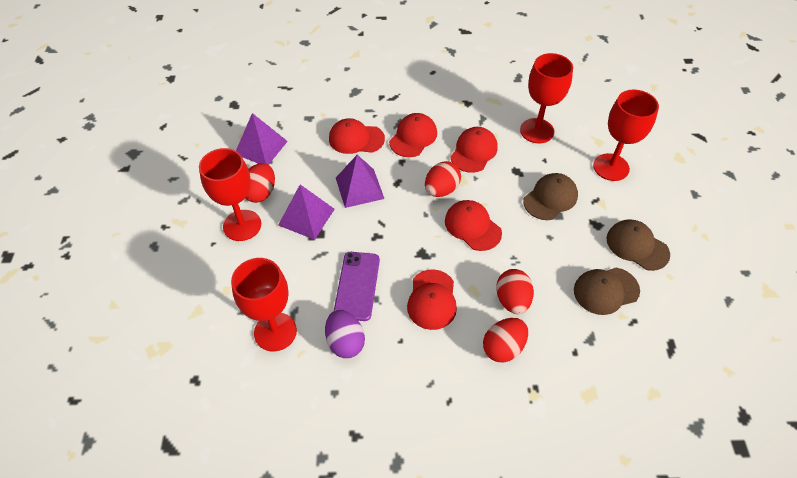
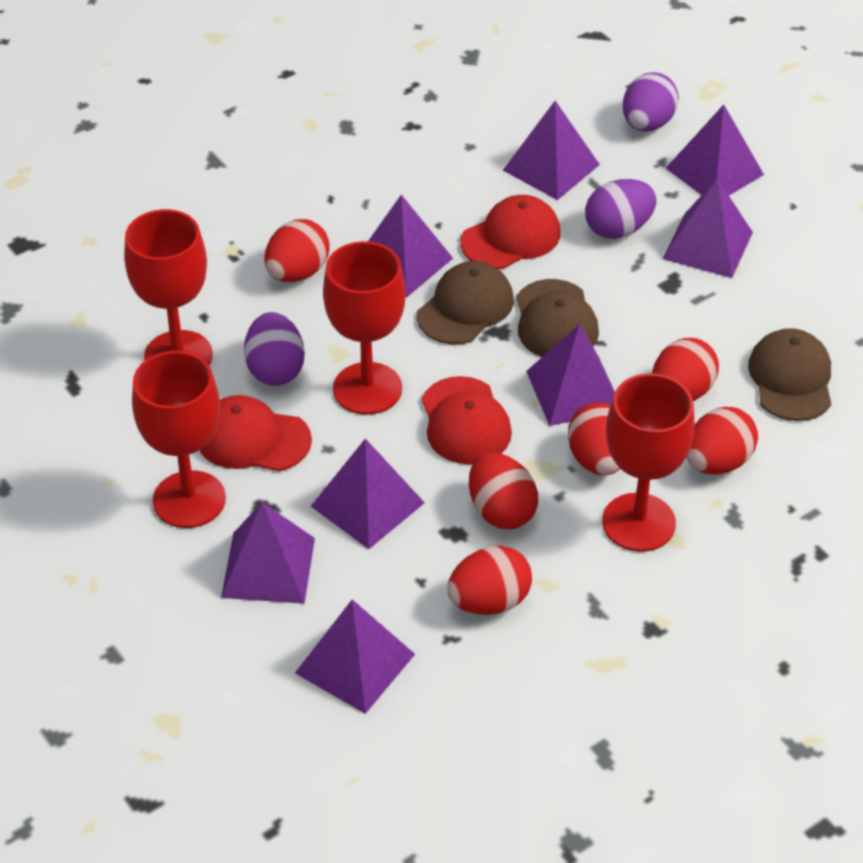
purple egg: [325,310,365,358] = 1 -> [244,312,305,386] [585,179,657,239] [623,72,679,131] = 3
purple phone: [334,252,380,321] = 1 -> none = 0
purple pyramid: [236,113,288,165] [278,184,335,240] [336,155,385,208] = 3 -> [221,502,315,604] [295,599,415,714] [311,439,425,549] [368,195,453,297] [503,101,600,200] [526,324,615,426] [663,179,753,278] [666,105,764,195] = 8
red cap: [329,118,385,154] [389,113,437,157] [407,269,457,330] [445,200,502,251] [450,127,498,173] = 5 -> [199,395,312,471] [422,376,512,464] [460,195,560,269] = 3
red egg: [245,163,275,203] [425,161,461,197] [483,318,528,363] [496,269,534,314] = 4 -> [264,219,330,282] [447,546,532,615] [469,452,538,529] [568,402,620,475] [652,338,719,401] [687,407,758,475] = 6

